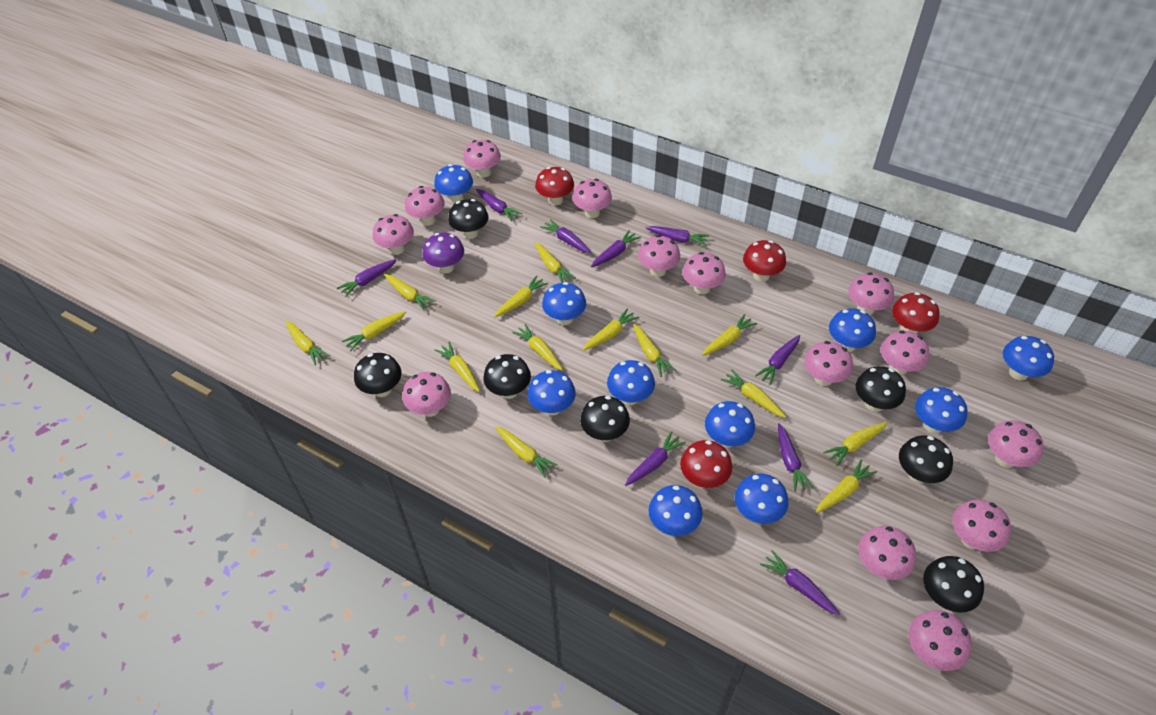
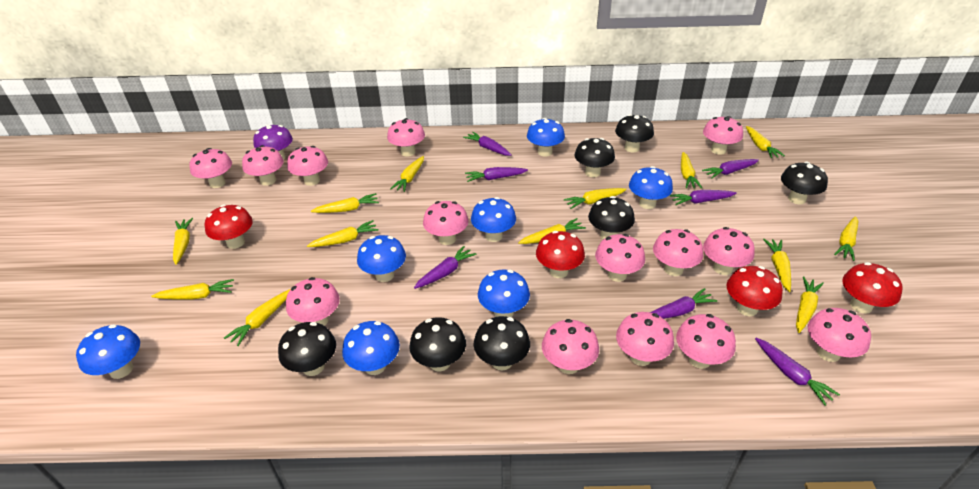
blue mushroom: [434,164,473,203] [527,370,576,416] [542,282,586,325] [607,360,655,405] [649,485,703,536] [705,401,755,448] [735,474,788,524] [829,308,876,352] [915,387,967,433] [1003,336,1054,381] = 10 -> [76,324,140,379] [342,321,400,375] [357,235,406,282] [471,197,516,242] [478,270,530,317] [527,118,565,157] [629,166,673,209] = 7
purple carrot: [337,259,397,297] [476,189,522,221] [540,219,592,253] [591,230,641,267] [625,431,686,486] [646,226,709,246] [755,335,800,385] [760,550,840,615] [778,423,813,492] = 9 -> [414,246,476,289] [463,132,512,156] [465,167,528,182] [650,288,717,319] [670,190,737,205] [702,159,759,179] [755,338,840,406] = 7
yellow carrot: [285,321,330,365] [342,311,406,351] [384,274,436,311] [435,342,480,392] [494,275,548,317] [496,427,558,478] [512,324,563,371] [535,242,576,283] [583,308,639,351] [633,324,676,377] [702,314,757,356] [721,369,786,418] [816,459,877,513] [823,422,887,466] = 14 -> [151,279,234,300] [173,218,193,265] [224,289,291,346] [307,220,379,247] [311,193,379,213] [390,156,424,192] [518,218,586,244] [564,188,627,209] [681,152,702,188] [746,126,785,158] [763,239,791,292] [796,276,824,333] [834,216,858,261] = 13

